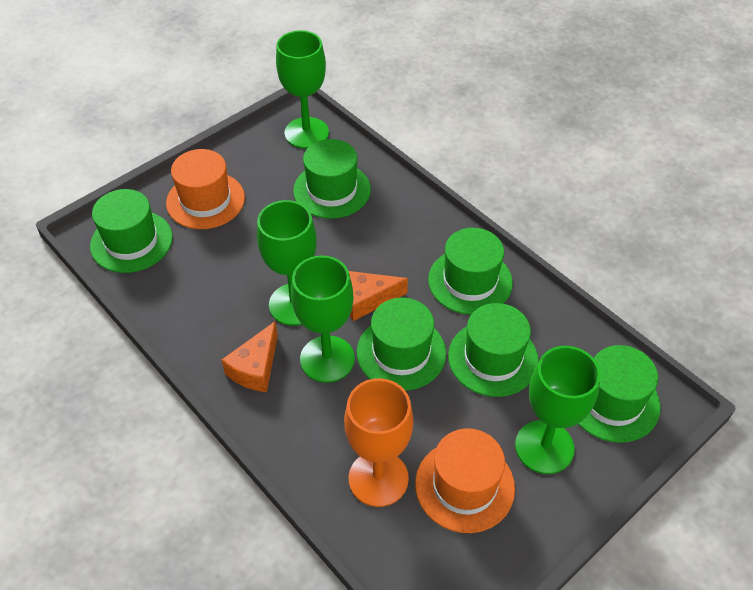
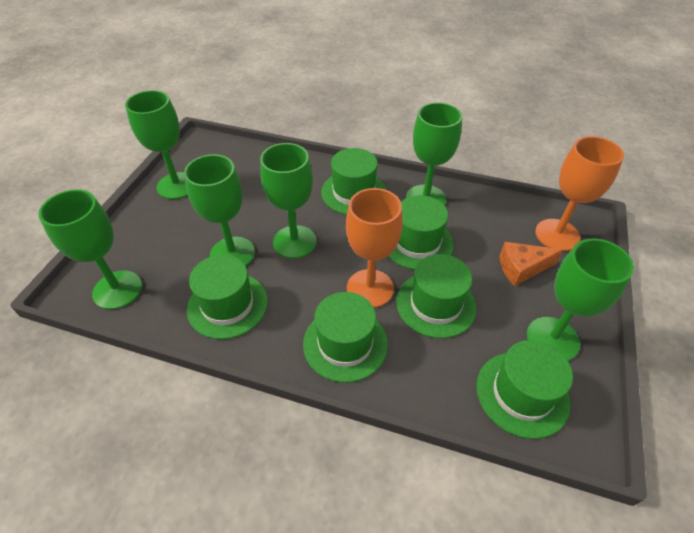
green goblet: [257,200,317,326] [276,30,329,148] [291,255,355,383] [515,346,601,474] = 4 -> [38,189,142,310] [125,90,188,199] [184,154,255,266] [260,143,317,259] [406,102,462,206] [527,238,634,361] = 6
orange cheese: [222,321,278,392] [349,271,408,321] = 2 -> [499,242,563,286] = 1
orange goblet: [344,378,413,507] = 1 -> [346,188,403,308] [535,136,624,251] = 2
orange hat: [166,149,245,229] [415,428,515,533] = 2 -> none = 0

